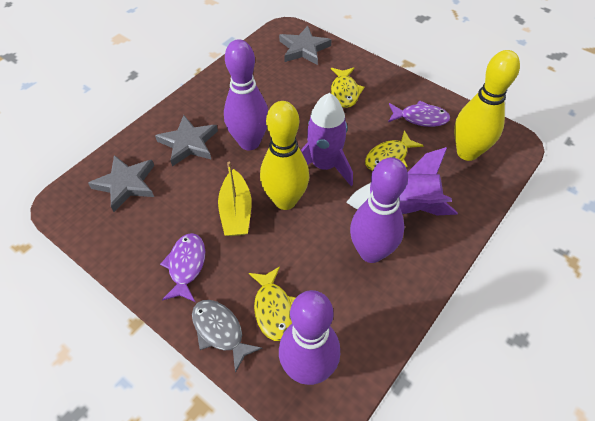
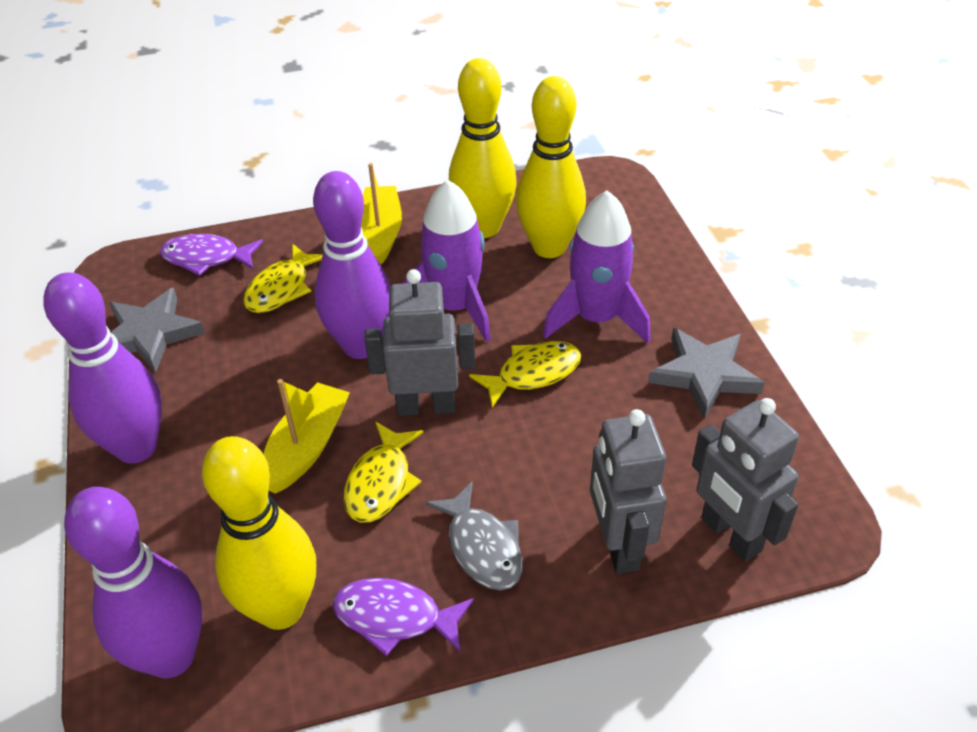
grey robot: none = 0 -> [365,269,476,416] [590,409,666,574] [692,398,799,562] = 3
grey star: [88,155,154,212] [155,115,218,167] [279,26,332,65] = 3 -> [109,288,205,372] [648,328,764,419] = 2
yellow boat: [218,162,252,236] = 1 -> [264,379,350,494] [361,163,402,265] = 2
yellow bowling pin: [260,101,309,210] [454,50,520,161] = 2 -> [202,436,316,630] [449,58,517,238] [516,76,586,258] = 3

